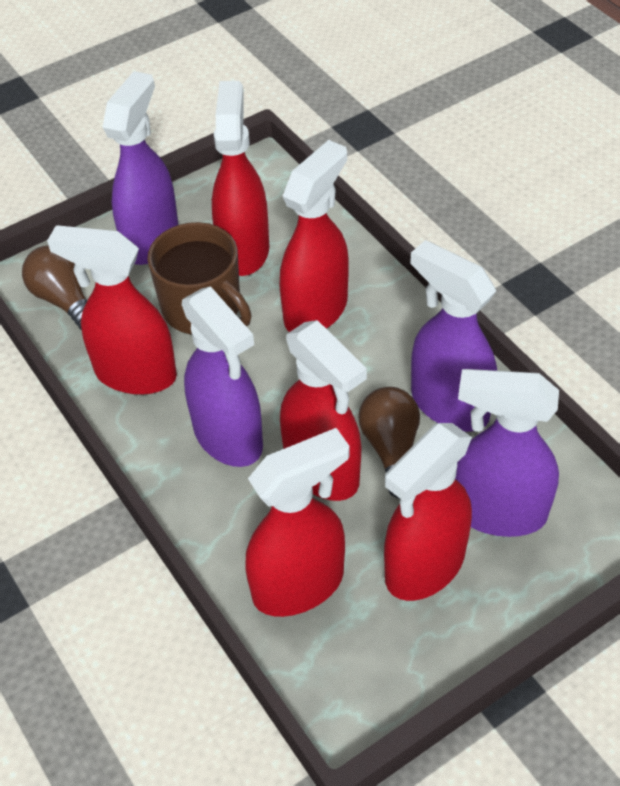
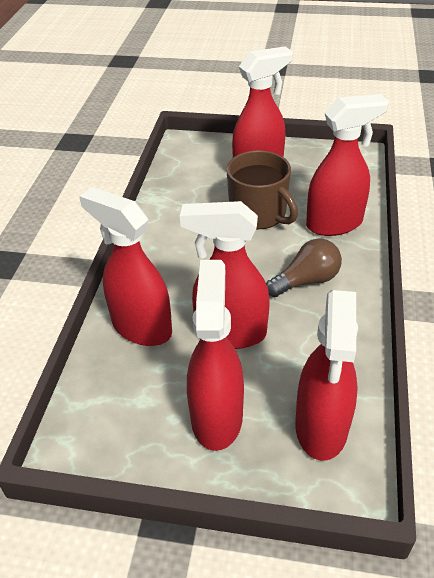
brown light bulb: [22,245,87,330] [358,387,420,499] = 2 -> [266,238,342,297] = 1
purple spray bottle: [102,71,179,265] [182,286,263,467] [410,240,497,432] [455,369,559,537] = 4 -> none = 0

